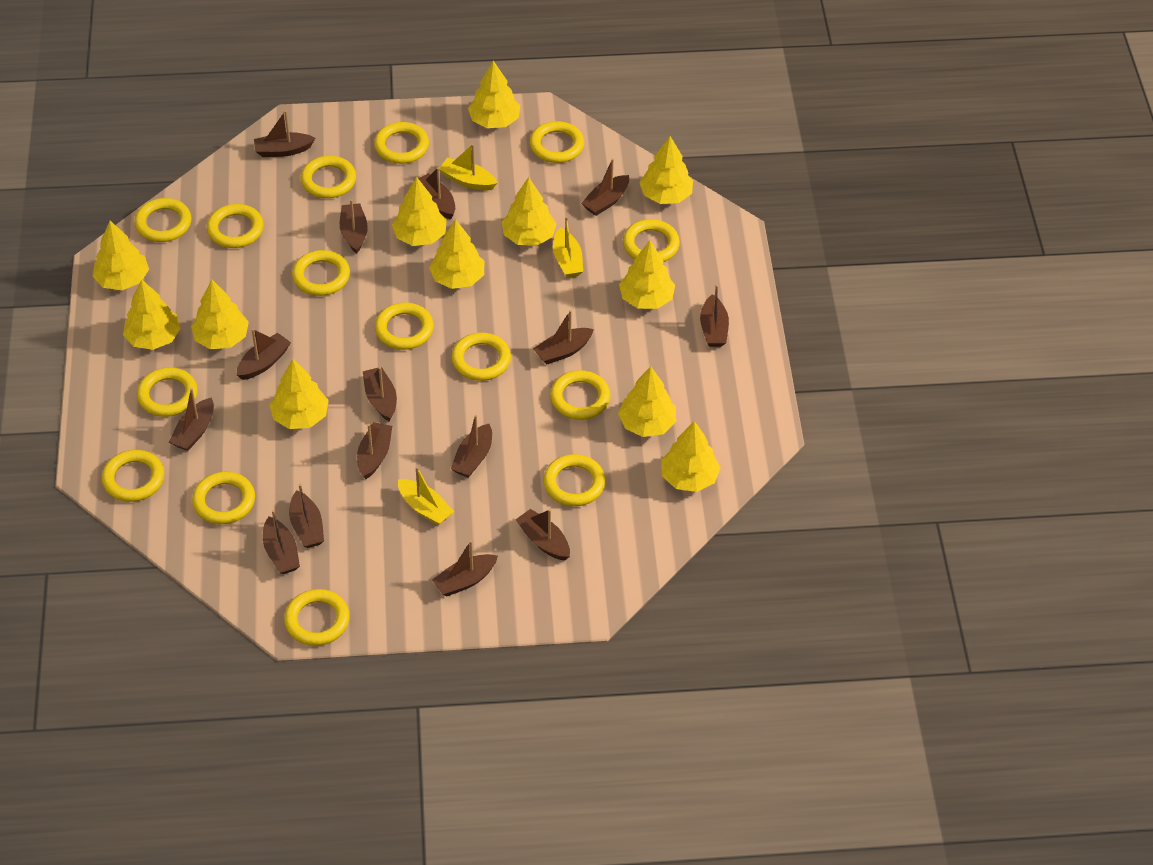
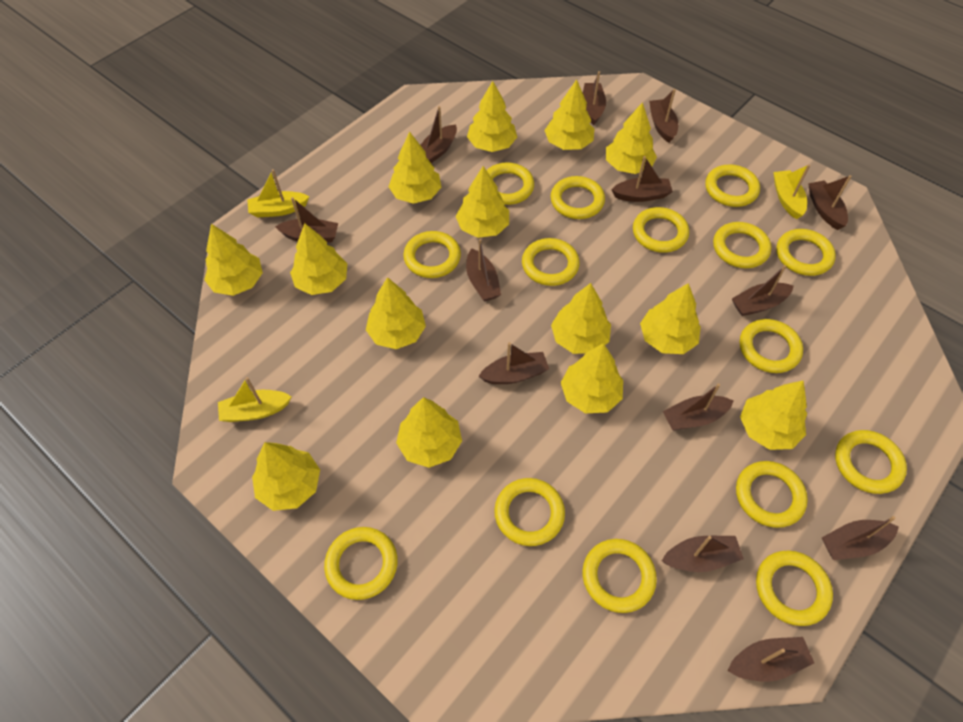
brown boat: [169,388,214,451] [237,329,291,380] [254,110,315,157] [263,510,300,574] [289,484,324,548] [340,199,368,254] [357,422,392,479] [363,367,397,421] [413,167,455,219] [432,540,498,596] [451,415,492,478] [515,509,570,561] [533,310,594,365] [581,158,629,216] [700,285,729,347] = 15 -> [275,197,338,243] [421,106,457,163] [466,239,501,302] [479,342,549,384] [583,71,606,125] [611,156,673,202] [649,89,678,143] [662,536,744,572] [663,383,734,430] [728,637,814,682] [732,265,794,316] [808,175,852,230] [822,516,899,560] = 13
yellow tree: [92,221,149,290] [123,279,181,350] [191,280,249,349] [269,359,329,429] [392,177,447,246] [429,219,484,289] [468,60,520,128] [502,177,557,246] [618,366,676,437] [619,240,675,309] [639,136,693,204] [661,421,721,492] = 12 -> [204,224,263,296] [252,442,320,511] [290,223,347,295] [366,277,426,349] [388,132,441,204] [396,397,462,468] [456,166,509,238] [467,81,517,152] [544,79,594,150] [551,283,611,354] [561,343,623,413] [606,102,657,174] [640,283,701,354] [740,380,807,450] = 14

